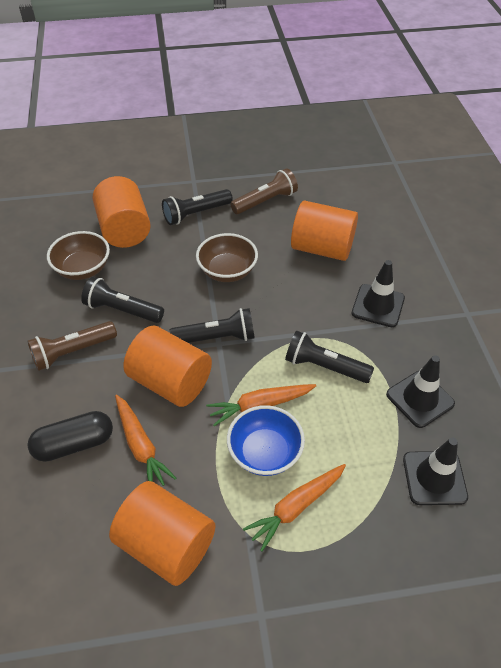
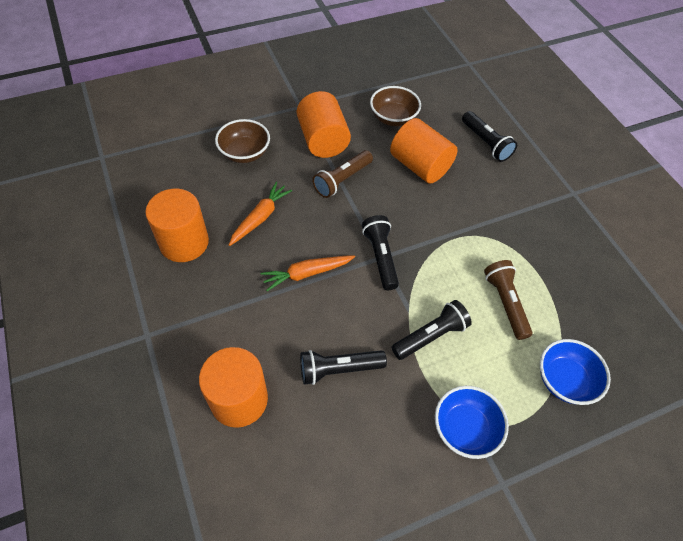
black capsule: [27,411,113,462] = 1 -> none = 0
black traffic cone: [352,260,405,327] [386,355,455,428] [403,438,468,505] = 3 -> none = 0
blue bowl: [227,405,305,476] = 1 -> [435,386,509,459] [540,339,611,405] = 2
orange carrot: [115,395,177,486] [206,384,316,426] [243,464,346,552] = 3 -> [229,182,292,246] [261,255,355,291] = 2

